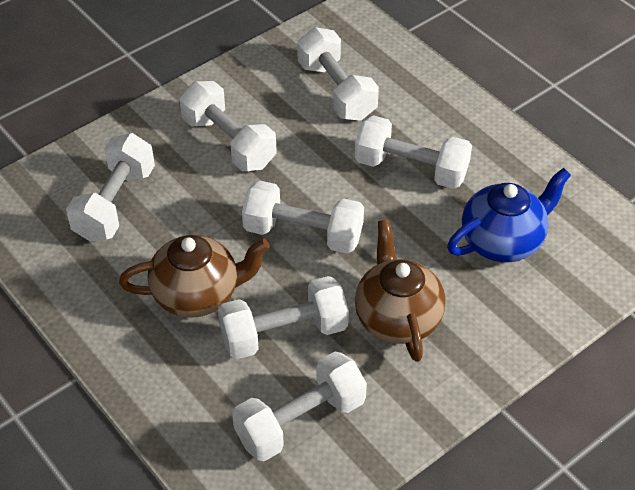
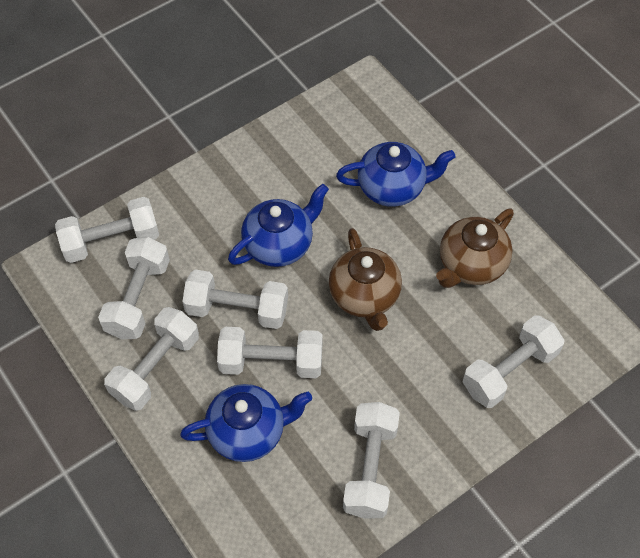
blue teapot: [447,168,571,262] = 1 -> [180,384,312,462] [228,184,329,267] [336,142,456,207] = 3

